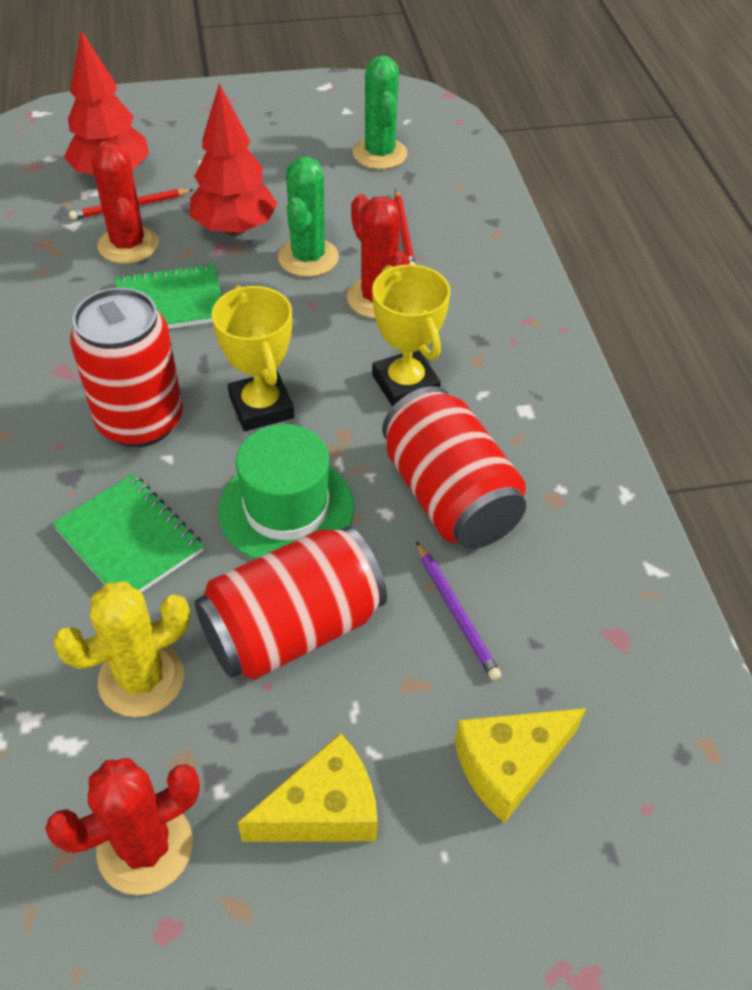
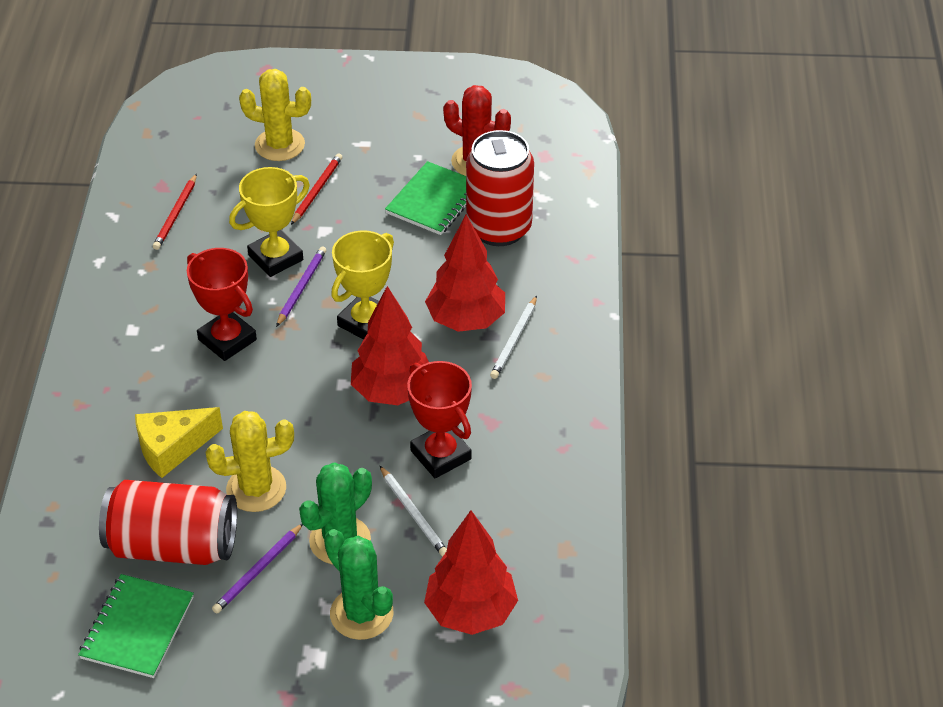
green hat: [218,424,354,559] = 1 -> none = 0
purple pencil: [416,541,501,681] = 1 -> [212,524,303,614] [276,247,326,327] = 2
red cactus: [45,758,200,895] [92,141,159,264] [347,194,410,319] = 3 -> [443,85,511,176] = 1
red can: [70,288,183,447] [194,526,387,680] [382,386,526,549] = 3 -> [99,480,237,565] [466,130,534,246] = 2
red tree: [64,30,149,175] [190,83,278,236] = 2 -> [351,286,429,405] [424,510,518,635] [425,215,505,332] = 3
red trophy: none = 0 -> [187,248,257,361] [407,361,472,478] = 2
white pencil: none = 0 -> [380,466,447,557] [490,296,537,379] = 2
yellow cactus: [53,582,190,717] = 1 -> [206,411,294,512] [239,69,311,161] = 2
yellow cheese: [237,733,378,842] [455,708,586,823] = 2 -> [135,407,223,478] = 1

